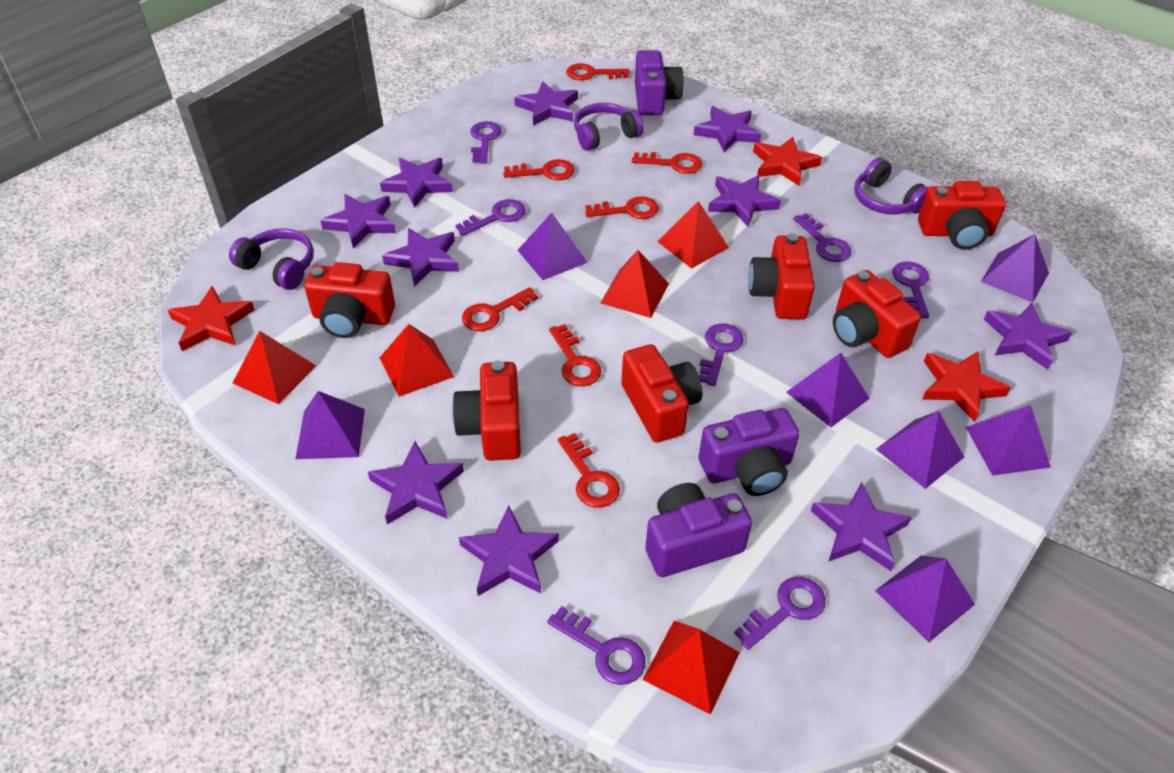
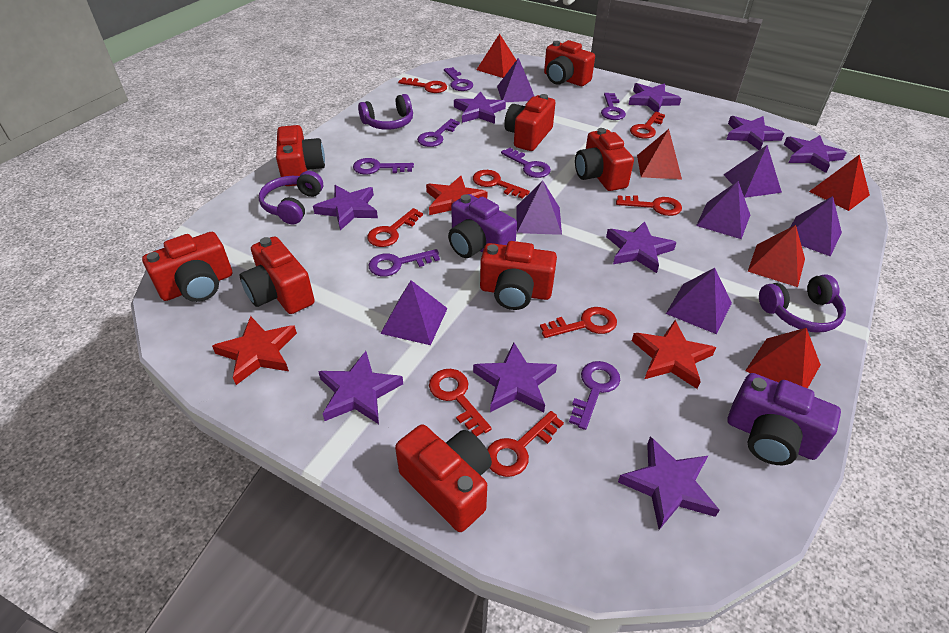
purple camera: [635,50,684,115] [645,483,752,577] [699,408,799,496] = 3 -> [448,194,517,258] [728,373,841,465] = 2
purple star: [320,194,396,249] [368,441,464,525] [380,158,453,208] [382,228,459,287] [459,506,559,596] [514,81,578,125] [693,106,761,153] [708,175,781,227] [811,482,912,571] [984,303,1072,369] = 10 -> [313,185,378,230] [318,351,403,424] [454,91,506,124] [473,342,557,412] [606,221,677,273] [618,436,719,530] [628,83,681,112] [726,116,784,150] [784,135,847,173] = 9
red camera: [304,262,395,338] [452,361,521,461] [621,344,703,443] [748,233,815,320] [833,270,921,358] [918,181,1006,249] = 6 -> [142,232,232,302] [240,236,315,314] [276,125,325,186] [395,424,492,532] [480,241,557,310] [504,94,556,151] [544,40,595,86] [575,128,634,191] = 8
red key: [462,287,538,331] [503,159,575,180] [549,324,602,386] [558,433,620,508] [566,63,630,80] [585,196,659,219] [632,152,702,174] = 7 -> [367,208,423,247] [398,77,447,93] [429,369,492,437] [473,170,530,198] [487,411,564,477] [540,307,617,338] [616,195,682,216] [630,112,665,139] = 8

